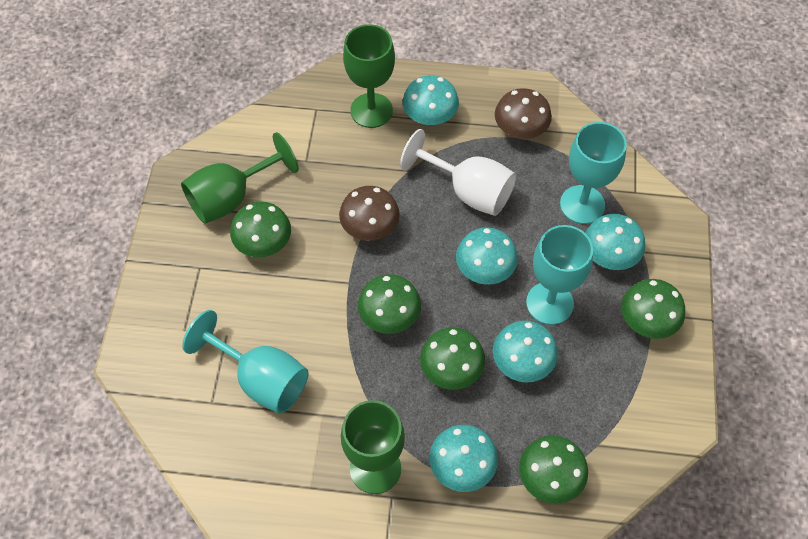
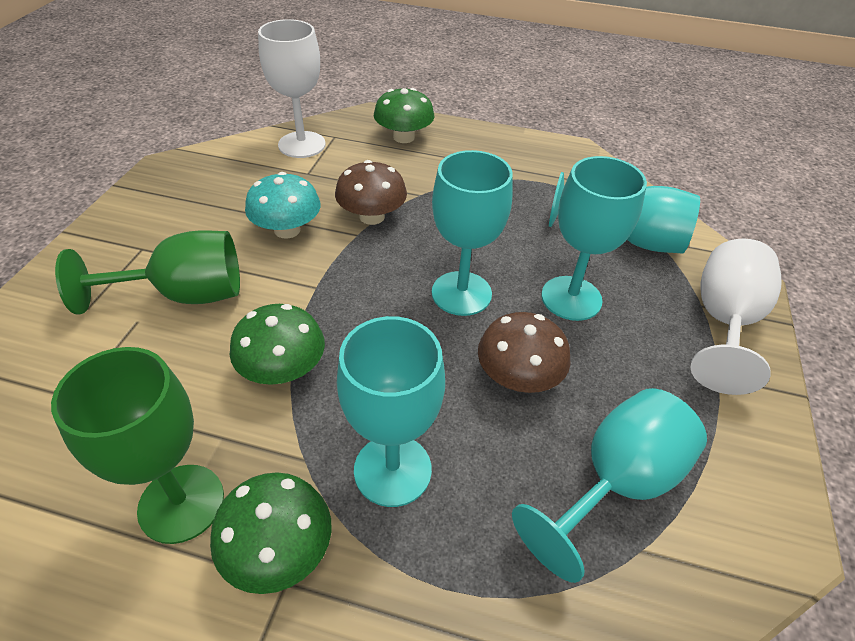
green goblet: [181,132,299,224] [341,400,405,494] [343,24,395,128] = 3 -> [51,347,224,544] [55,230,240,315] = 2
green mushroom: [230,202,291,257] [358,274,421,334] [420,327,485,390] [519,436,588,504] [621,279,685,339] = 5 -> [210,472,332,594] [230,304,325,385] [374,88,434,143] = 3
turquoise goblet: [182,310,309,414] [526,225,593,325] [560,122,627,224] = 3 -> [337,316,445,507] [432,150,513,316] [512,388,707,583] [541,156,647,321] [549,172,700,254] = 5
turquoise mushroom: [403,75,459,125] [430,425,498,492] [456,227,518,285] [493,320,558,382] [585,214,645,270] = 5 -> [245,172,321,239] = 1
white goblet: [400,129,516,216] = 1 -> [258,19,326,158] [690,238,781,395] = 2

